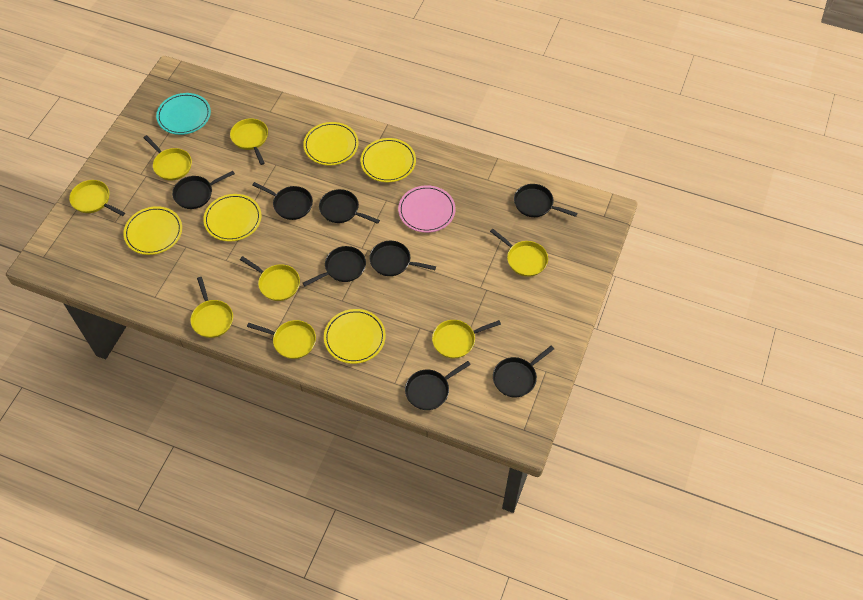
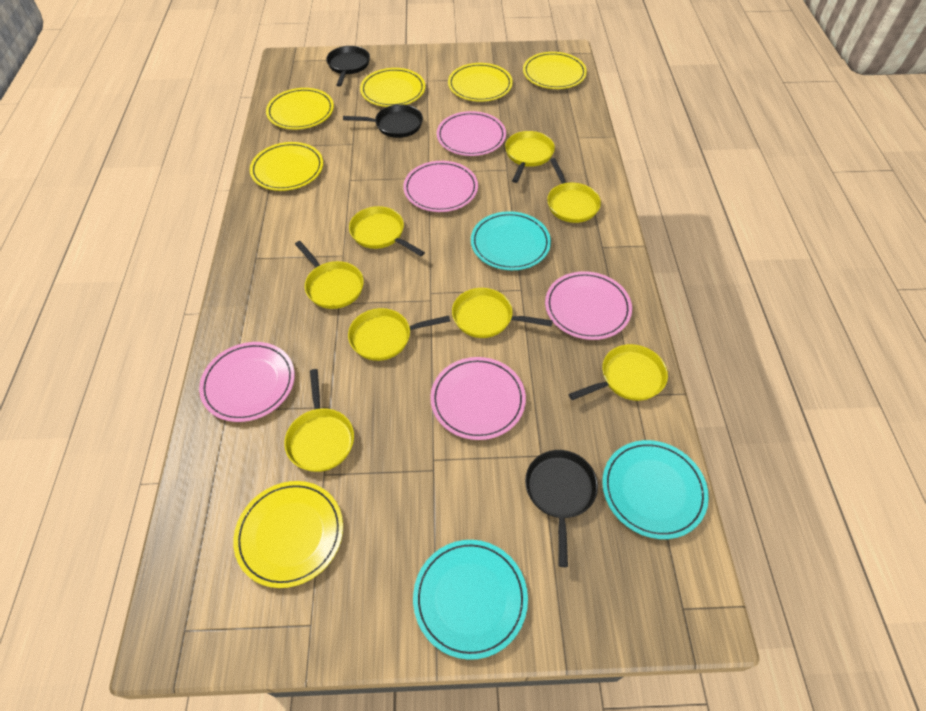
black pan: [172,171,235,209] [252,182,313,220] [303,246,366,286] [319,189,380,224] [369,241,436,276] [405,361,471,410] [493,346,554,398] [514,184,578,217] = 8 -> [326,46,370,87] [343,104,423,138] [525,450,598,567] = 3
pink plate: [398,185,456,233] = 1 -> [199,342,295,422] [403,161,478,212] [430,357,526,440] [437,111,506,156] [545,271,632,340] = 5
turquoise plate: [156,93,211,135] = 1 -> [413,540,528,660] [471,211,551,270] [602,440,709,539] = 3
yellow plate: [123,206,182,255] [203,194,261,242] [303,122,359,165] [324,309,386,364] [360,138,416,182] = 5 -> [233,481,343,588] [250,142,323,191] [266,88,334,129] [360,68,425,107] [448,63,513,102] [523,52,587,89] = 6

